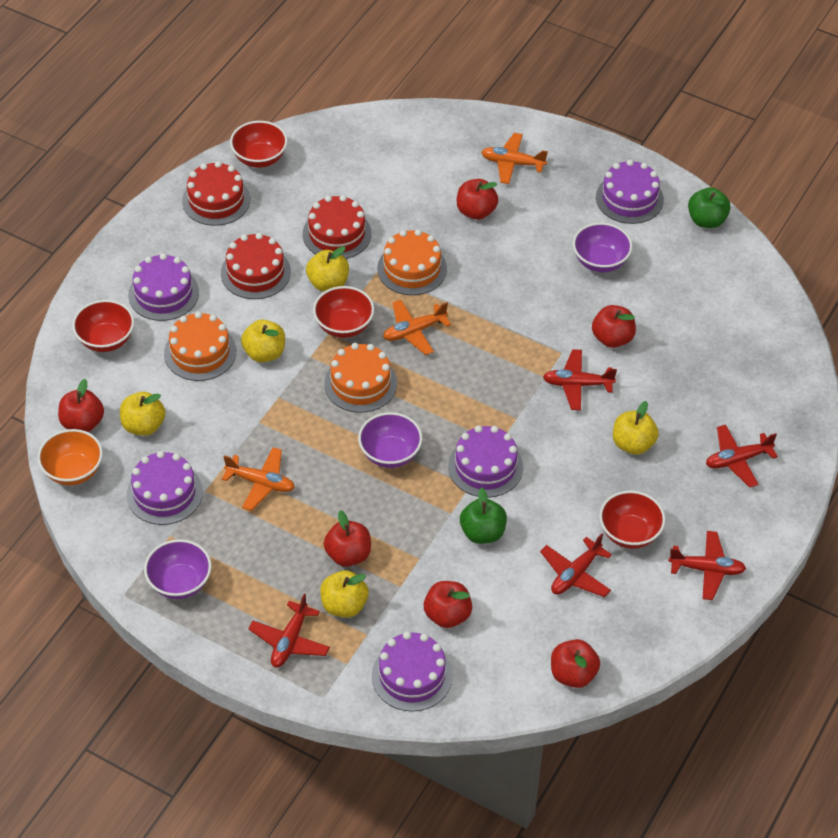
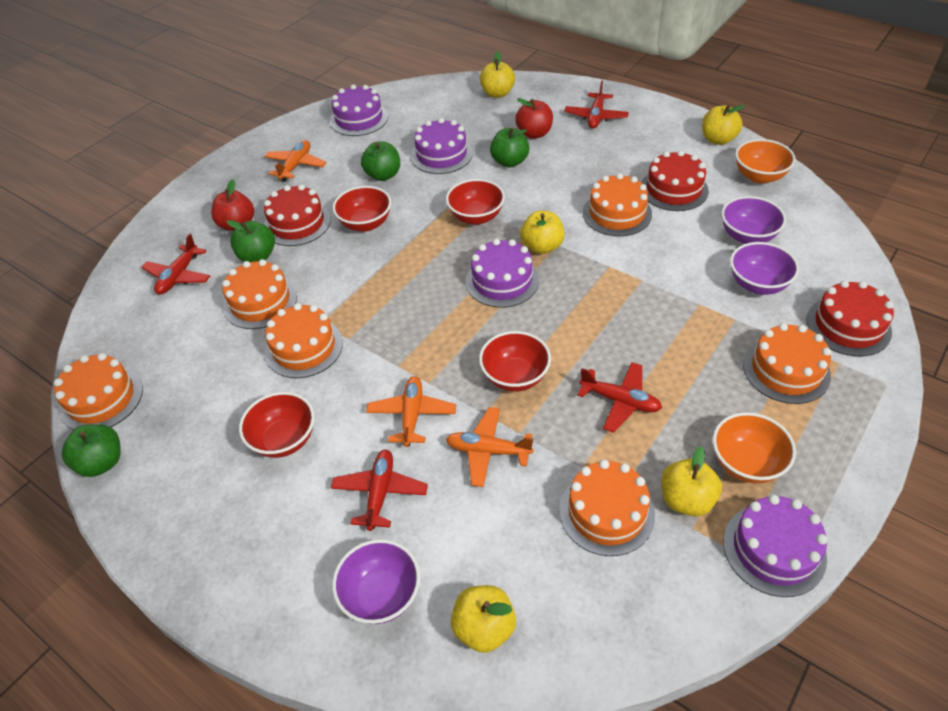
green apple: [460,488,507,544] [688,187,731,228] = 2 -> [62,424,121,477] [226,220,275,262] [361,142,400,181] [490,128,529,167] = 4
orange bowl: [38,429,103,485] = 1 -> [713,412,796,483] [735,139,795,184] = 2
orange cake: [164,311,236,381] [324,343,397,413] [377,229,447,295] = 3 -> [54,353,143,430] [222,259,297,329] [265,303,343,378] [559,460,655,556] [583,173,652,236] [743,323,831,404] = 6
purple cake: [126,451,203,525] [128,253,199,321] [372,632,453,712] [448,425,523,498] [596,160,664,224] = 5 -> [330,84,388,136] [411,118,473,174] [466,239,539,308] [723,495,828,597] = 4
red apple: [58,379,104,432] [324,510,371,567] [424,581,472,628] [457,179,498,220] [551,639,600,688] [592,305,636,348] = 6 -> [211,179,254,231] [515,98,553,139] = 2
red plane: [249,594,330,668] [540,533,612,597] [543,349,617,410] [668,531,746,600] [706,425,778,488] = 5 -> [141,233,210,295] [331,450,428,531] [564,81,629,128] [577,362,662,433] = 4

